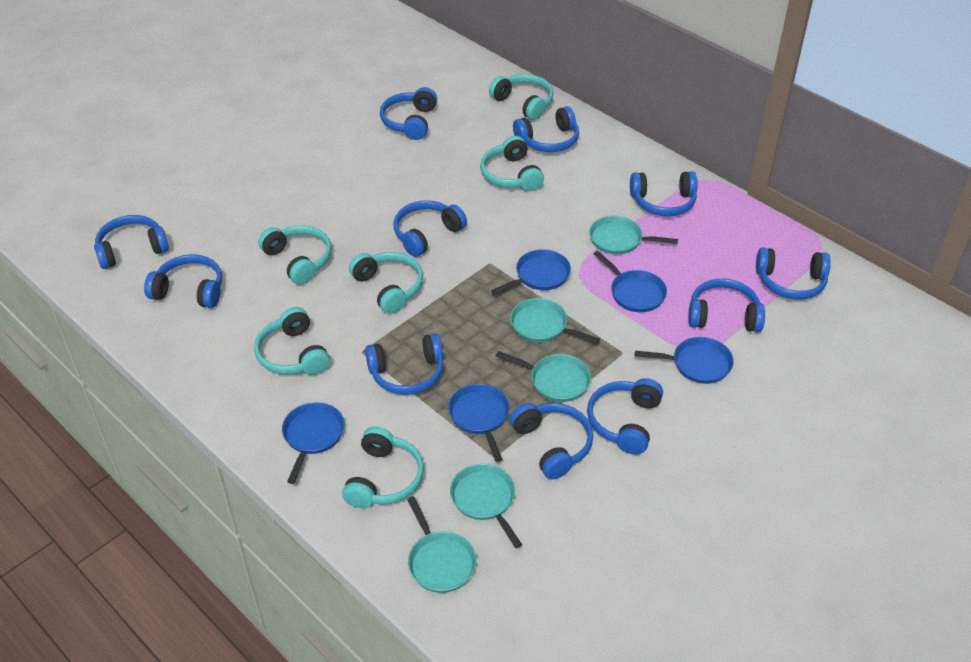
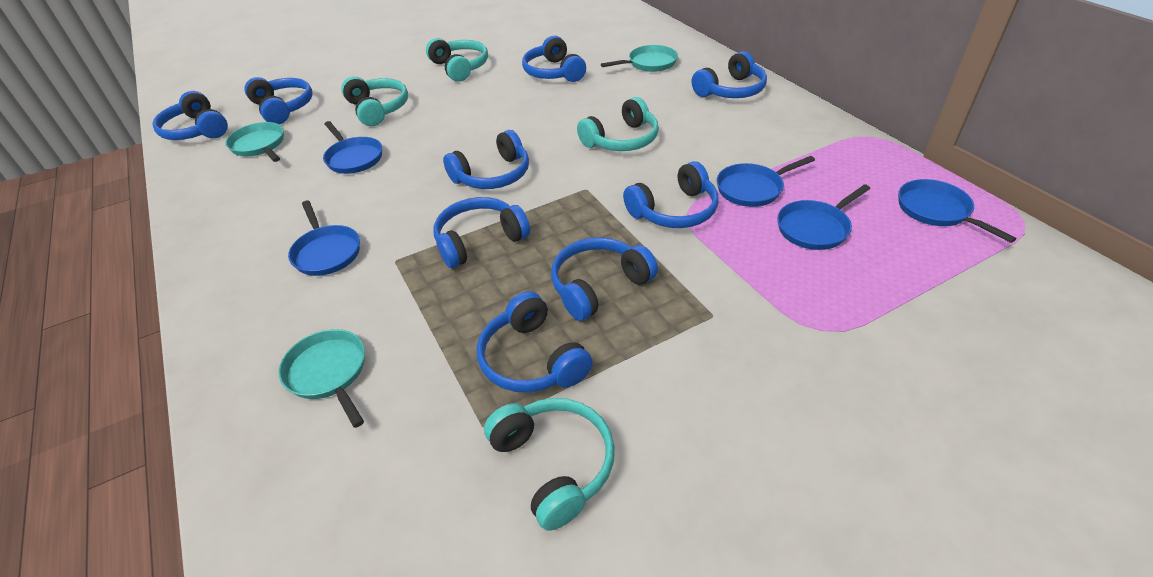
blue headphones: [94,215,169,269] [144,254,222,308] [365,333,444,395] [380,87,437,140] [393,200,467,257] [510,403,593,479] [513,106,579,152] [587,378,663,455] [630,171,698,216] [688,279,765,332] [756,248,831,300] = 11 -> [152,91,228,140] [244,77,313,124] [434,197,530,268] [443,130,529,189] [477,291,593,393] [522,36,586,82] [551,237,658,321] [623,161,719,228] [692,51,767,98] = 9
turquoise headphones: [254,307,330,375] [258,225,332,285] [342,427,424,508] [349,252,423,314] [480,136,544,191] [489,74,554,120] = 6 -> [341,76,408,126] [426,38,488,82] [484,398,615,531] [577,97,659,151] = 4
turquoise pan: [407,496,477,593] [450,464,522,548] [496,351,591,402] [510,298,600,344] [589,216,678,254] = 5 -> [225,122,284,162] [278,329,365,428] [601,45,678,72] = 3

